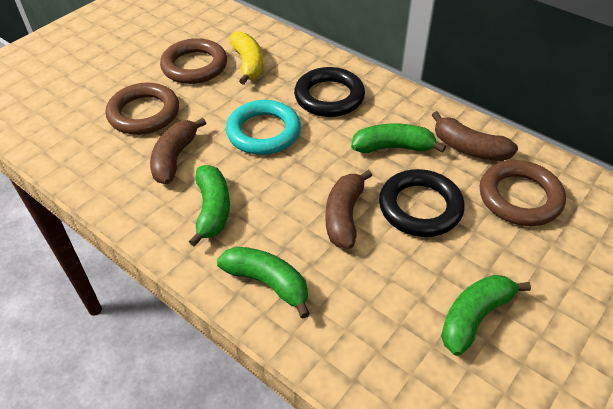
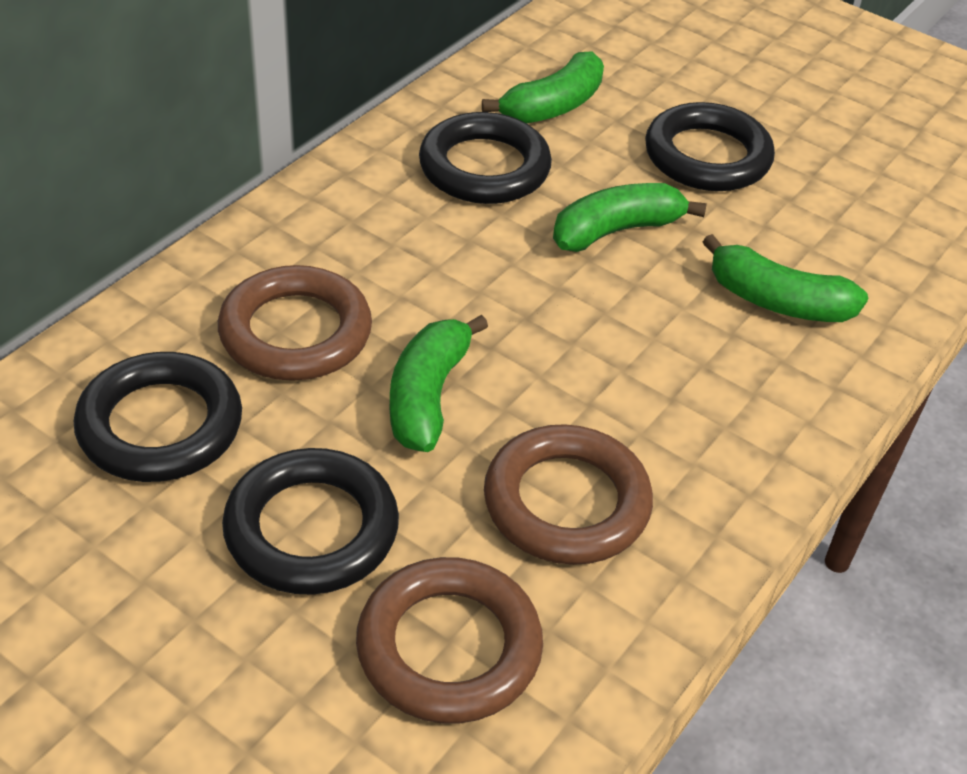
black ring: [294,67,365,117] [379,169,465,237] = 2 -> [74,352,242,482] [222,448,399,595] [419,112,552,204] [645,102,775,191] = 4
brown banana: [150,118,206,184] [326,170,372,249] [432,111,518,161] = 3 -> none = 0
turquoise ring: [226,100,301,155] = 1 -> none = 0
yellow banana: [229,32,263,85] = 1 -> none = 0

